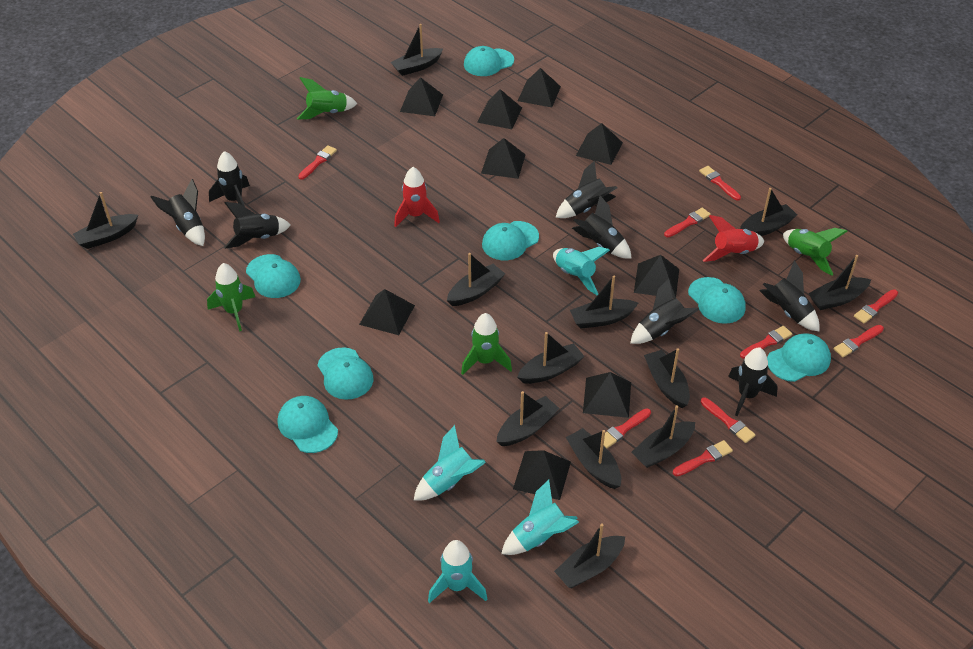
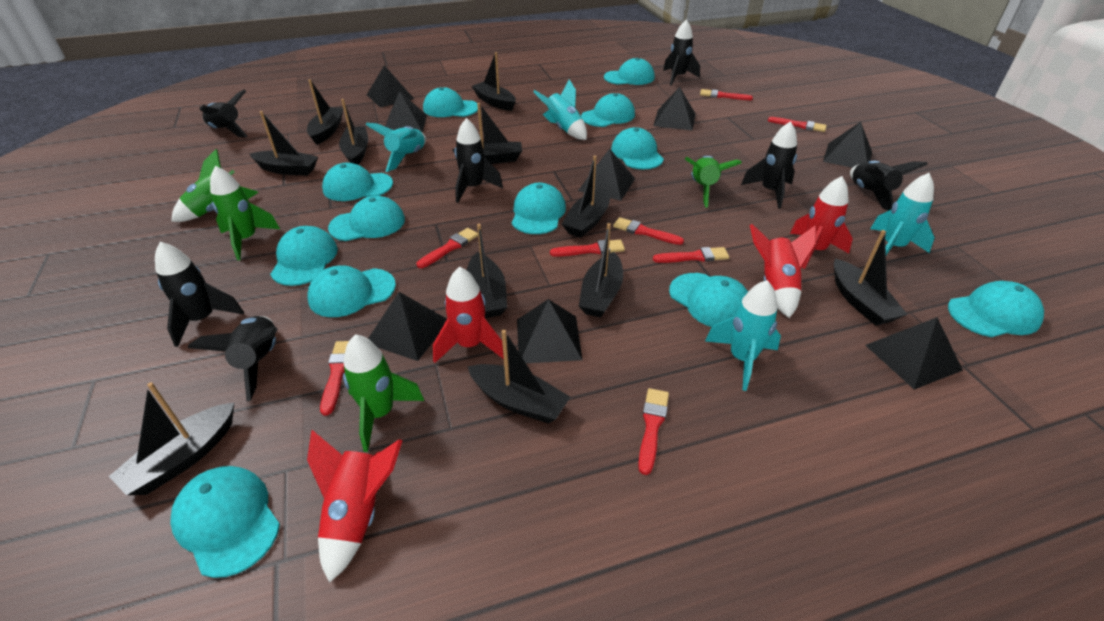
black boat: [73,192,138,249] [391,24,443,76] [447,253,505,306] [497,391,559,446] [517,332,585,384] [554,524,625,588] [566,428,621,489] [570,276,638,328] [631,405,695,468] [644,348,690,408] [740,188,797,236] [809,255,871,310] = 12 -> [109,382,235,495] [249,111,318,176] [307,79,343,145] [339,99,368,165] [452,103,522,164] [467,224,507,318] [467,330,570,424] [472,52,516,111] [562,156,610,238] [579,223,623,317] [834,230,908,326] = 11
black pyramid: [359,289,415,335] [400,77,443,116] [477,89,522,129] [481,138,526,179] [513,450,571,500] [518,68,561,107] [576,123,623,165] [583,372,631,418] [634,255,679,298] = 9 -> [367,65,414,108] [368,292,447,361] [385,91,427,133] [517,299,582,363] [578,148,635,201] [653,87,696,131] [823,122,872,168] [865,317,963,390] = 8
black rocket: [151,179,205,246] [209,151,250,207] [224,202,291,248] [555,161,617,218] [572,195,632,259] [630,278,699,344] [728,347,778,416] [759,260,819,331] = 8 -> [155,242,244,347] [188,316,277,401] [200,90,248,138] [455,118,503,203] [663,19,700,86] [741,121,797,208] [850,161,928,211] = 7
red brush: [298,145,337,180] [604,408,651,448] [664,208,711,237] [673,440,733,476] [699,166,741,201] [701,398,756,443] [740,326,792,359] [834,325,884,357] [854,289,898,324] = 9 -> [320,341,349,415] [417,228,478,268] [550,240,625,257] [613,217,684,245] [638,388,669,475] [653,247,729,263] [700,89,753,100] [768,117,827,132] = 8
red rocket: [394,167,440,227] [703,215,765,262] = 2 -> [307,430,403,583] [433,267,504,363] [750,224,816,318] [790,176,853,269] = 4
turquoise cap: [246,254,301,298] [278,396,338,453] [317,347,373,400] [464,46,514,76] [482,221,539,260] [688,277,746,324] [767,333,831,382] = 7 -> [170,466,280,578] [270,226,338,286] [307,265,396,317] [322,163,393,201] [328,196,405,241] [423,87,478,117] [512,183,566,234] [581,93,635,127] [604,58,655,85] [611,127,664,170] [669,273,748,327] [948,281,1044,337] = 12

